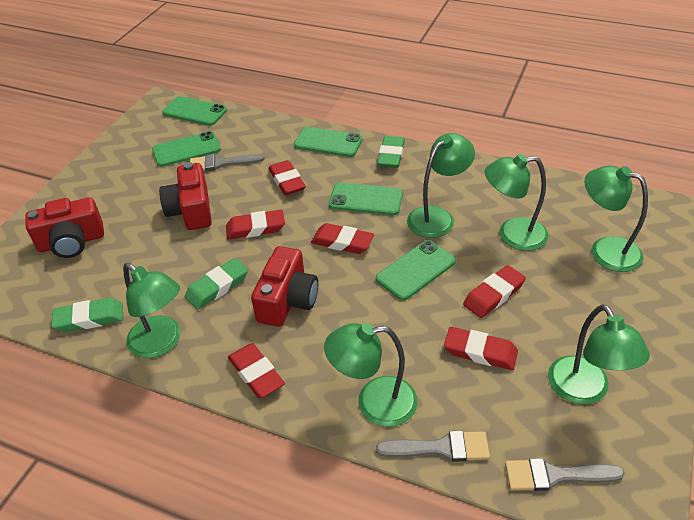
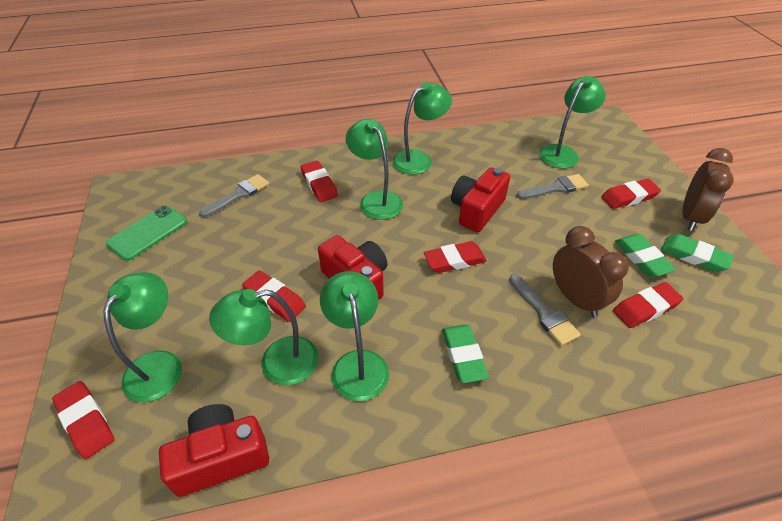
brown clock: none = 0 -> [553,226,629,317] [683,148,734,231] = 2
green phone: [152,131,221,167] [162,96,227,126] [294,127,363,157] [329,183,403,215] [376,240,456,300] = 5 -> [106,205,187,261] = 1

